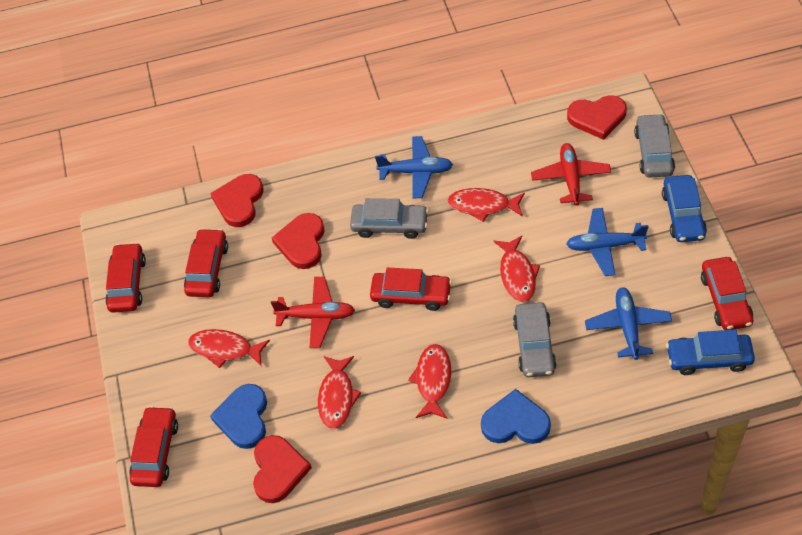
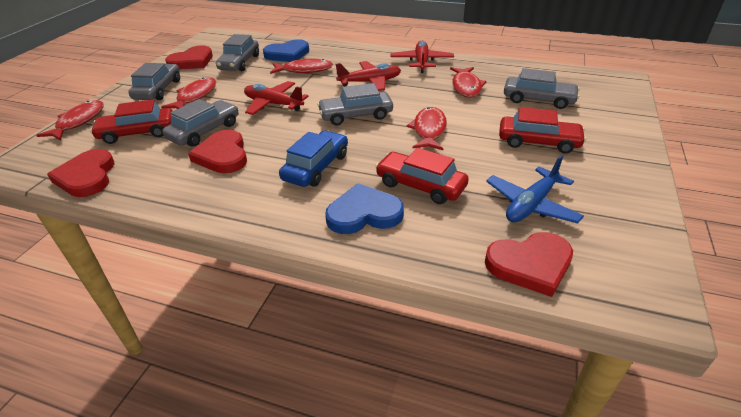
blue car: [662,175,707,242] [666,329,755,375] = 2 -> [279,130,348,187] = 1
blue plane: [375,136,453,199] [566,208,649,276] [585,287,672,360] = 3 -> [486,155,584,223] = 1
grey car: [350,198,429,239] [513,302,557,377] [634,113,675,178] = 3 -> [128,63,180,100] [162,99,239,147] [216,34,259,71] [317,83,393,125] [504,68,580,109] = 5
red car: [105,243,146,313] [129,406,178,487] [184,228,228,297] [370,267,452,311] [701,257,753,330] = 5 -> [90,99,173,144] [375,148,469,204] [499,107,586,154] = 3
red plane: [271,277,355,348] [531,143,611,206] = 2 -> [244,81,309,115] [336,61,401,91] [390,41,454,73] = 3

